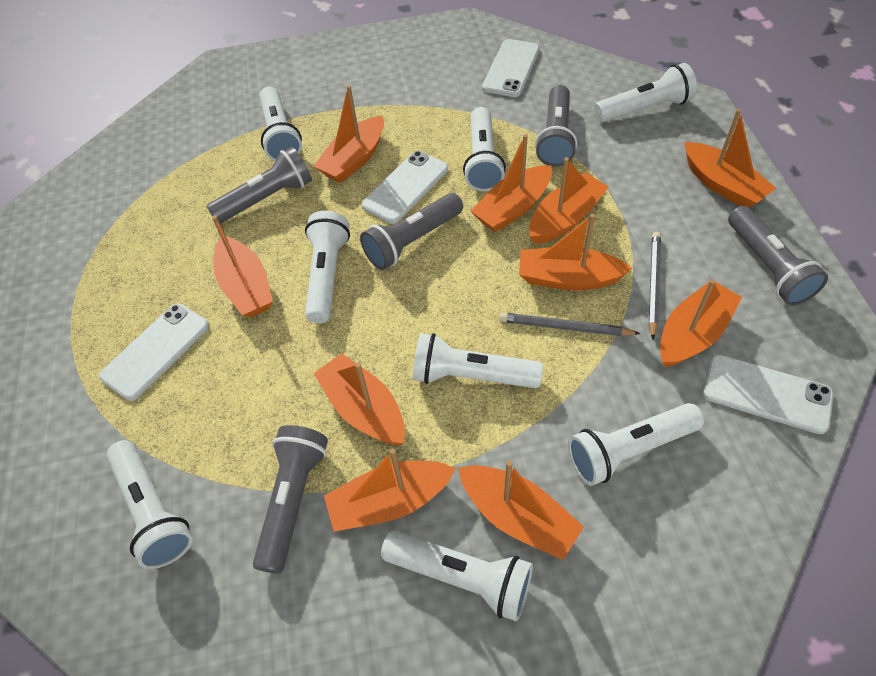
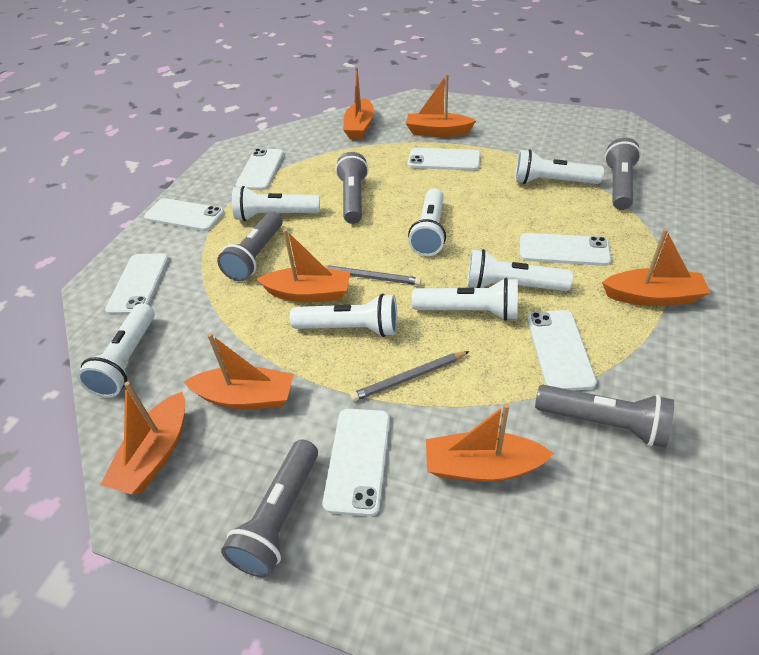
orange boat: [212,215,273,317] [314,85,384,183] [314,353,405,446] [324,448,456,532] [458,460,584,560] [471,134,552,232] [519,214,632,290] [529,157,609,244] [660,279,742,367] [685,109,776,207] = 10 -> [100,382,185,494] [184,333,294,409] [257,229,350,302] [343,67,374,140] [405,74,476,137] [426,403,554,482] [602,229,710,306] = 7
white flashlight: [106,440,193,569] [259,87,302,161] [305,211,350,323] [381,531,533,621] [413,333,543,389] [463,107,506,191] [568,403,704,486] [594,63,697,122] = 8 -> [77,303,155,398] [232,186,320,221] [290,294,397,337] [408,188,446,256] [412,278,518,321] [467,249,573,291] [515,149,604,184] = 7
white phone: [99,303,209,401] [362,151,448,224] [482,39,540,97] [703,354,834,434] = 4 -> [105,253,169,315] [144,198,224,231] [236,148,284,190] [323,409,390,516] [407,148,481,171] [520,233,611,266] [527,310,597,390] = 7

